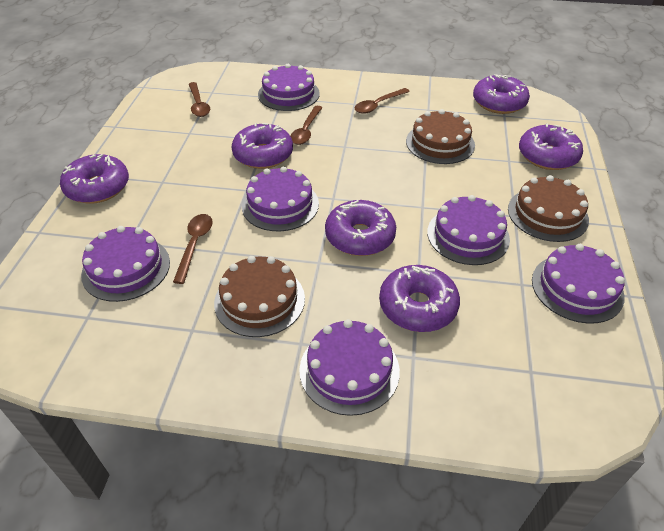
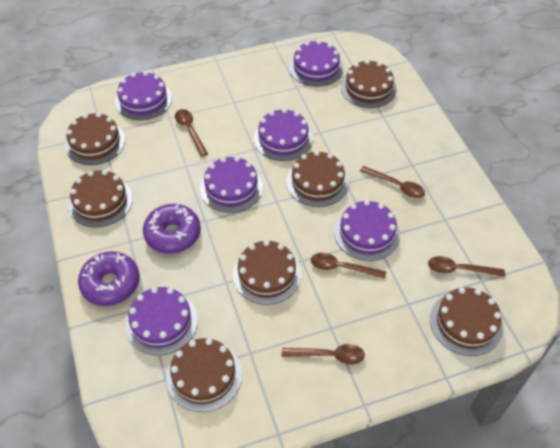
brown cake: [214,256,305,337] [406,109,475,164] [508,175,589,242] = 3 -> [65,112,125,165] [68,170,133,227] [166,338,242,412] [233,240,301,305] [287,151,349,207] [341,60,397,108] [430,287,503,356] = 7
brown spoon: [173,214,213,284] [189,82,210,117] [291,106,322,145] [355,88,410,114] = 4 -> [175,109,208,157] [282,344,365,365] [311,253,386,279] [360,166,425,198] [428,256,505,277] = 5
purple donut: [60,154,129,204] [232,123,293,169] [325,200,396,256] [379,265,460,332] [473,74,530,114] [519,123,583,170] = 6 -> [78,251,140,306] [143,204,201,254] = 2

